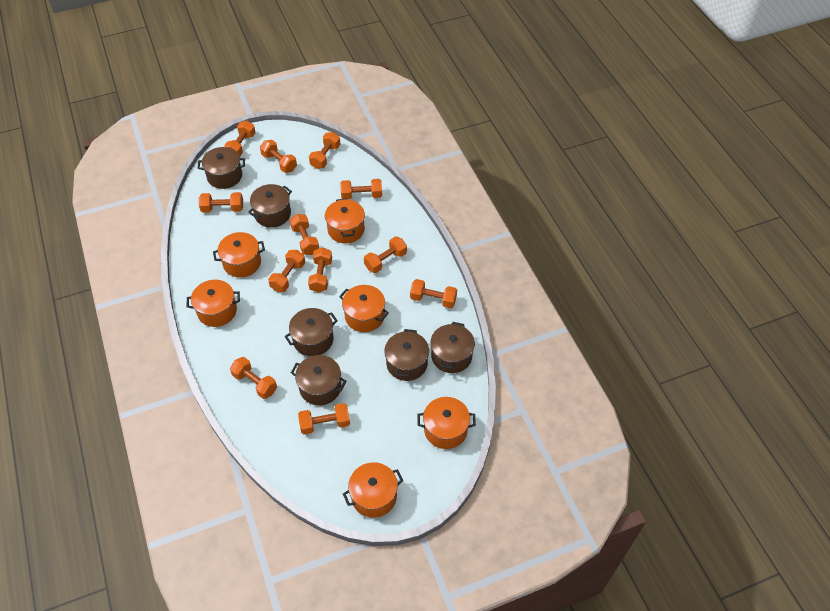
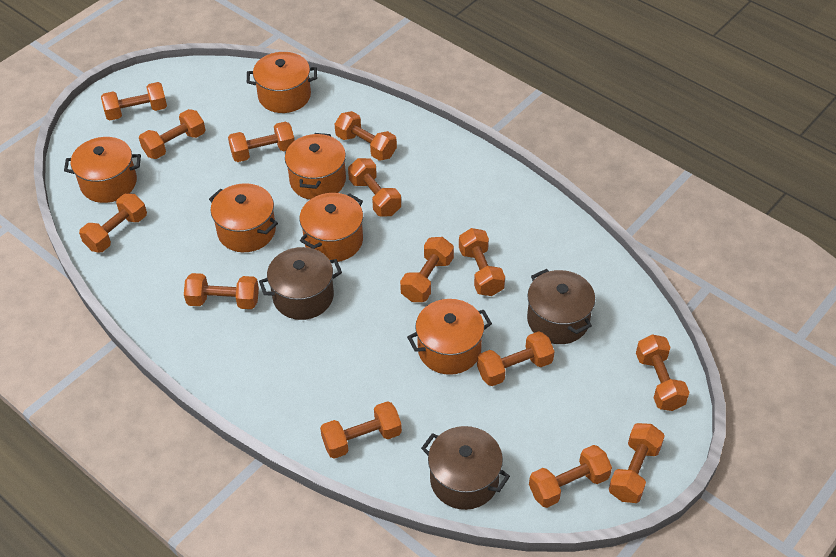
brown pot: [198,147,245,189] [248,184,292,228] [285,308,338,356] [291,355,346,406] [384,329,429,381] [430,322,475,373] = 6 -> [259,247,342,320] [421,426,510,510] [527,269,595,344] = 3
orange dumbbell: [199,192,243,213] [224,121,256,156] [230,357,277,399] [260,140,297,173] [268,250,305,292] [290,214,319,255] [298,403,350,434] [308,247,332,293] [309,132,340,169] [340,179,382,199] [364,237,407,273] [410,279,457,308] = 12 -> [79,193,147,252] [101,82,167,120] [139,109,206,159] [184,273,259,309] [228,121,295,162] [320,401,402,459] [335,111,397,161] [348,158,401,216] [400,237,454,302] [459,228,505,296] [477,331,555,386] [529,445,612,508] [609,423,664,503] [636,334,690,411] = 14

